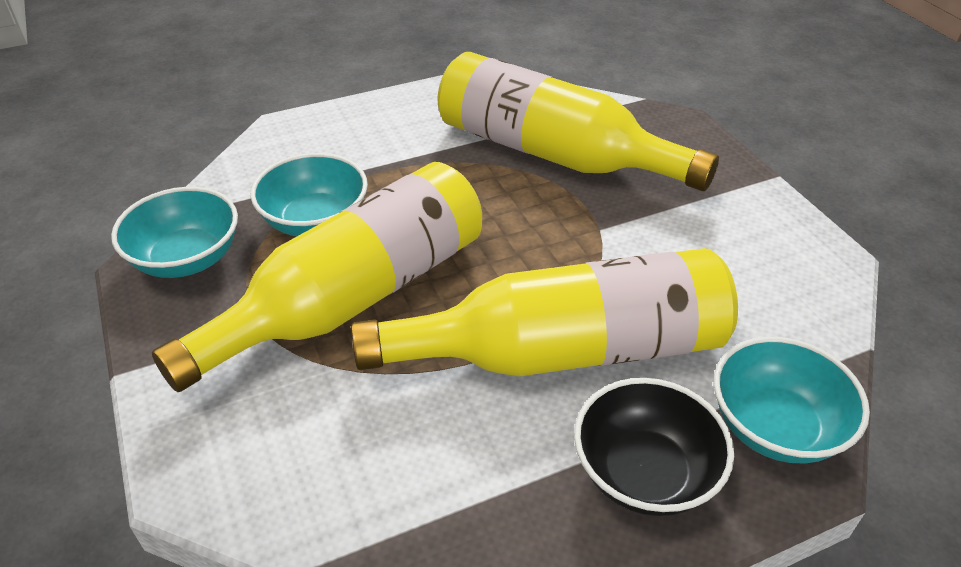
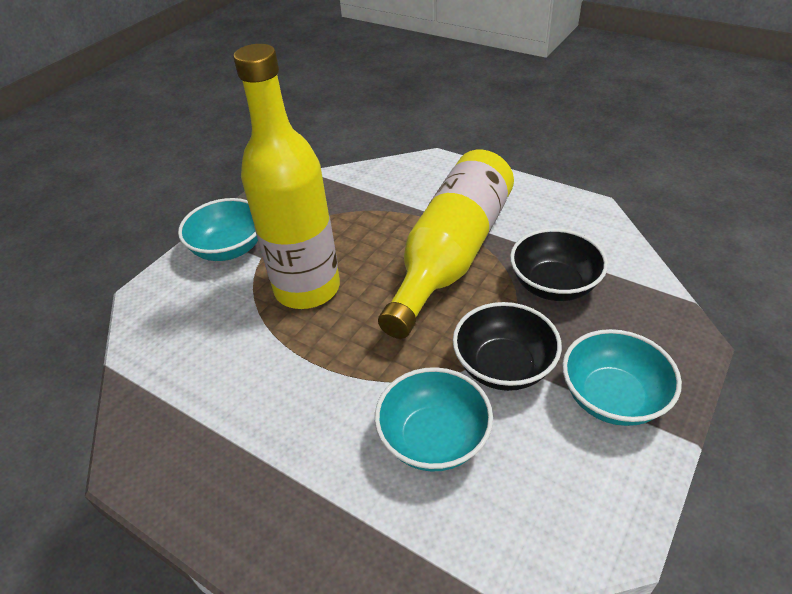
black bowl: [574,378,734,516] = 1 -> [453,302,562,391] [510,228,608,301] = 2
yellow bottle: [152,162,482,392] [351,248,738,377] [438,52,719,191] = 3 -> [233,44,340,309] [378,150,514,339] = 2

